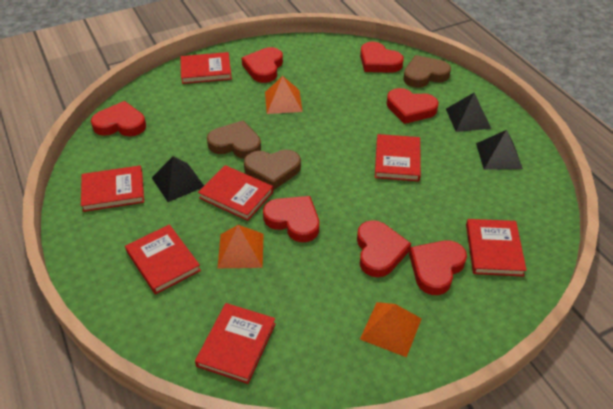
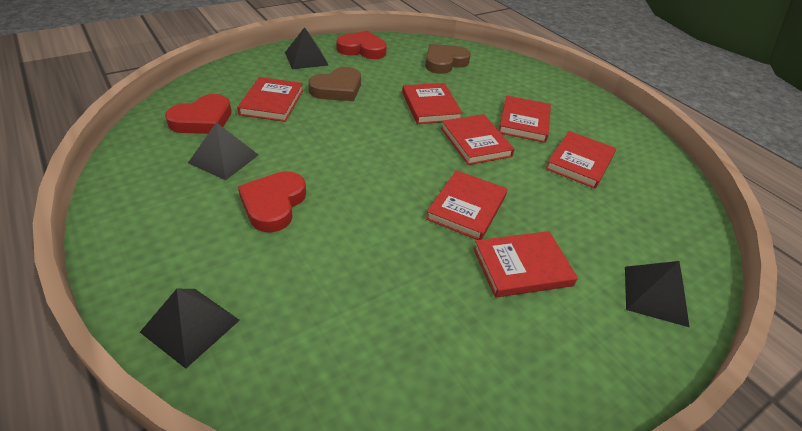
black pyramid: [152,156,204,202] [446,93,491,132] [476,130,523,170] = 3 -> [140,289,240,369] [188,122,258,180] [285,27,329,69] [625,261,689,327] = 4
brown heart: [207,120,261,159] [244,150,301,190] [403,55,451,88] = 3 -> [308,67,361,101] [425,44,471,74] = 2
orange pyramid: [217,225,264,269] [265,76,303,114] [360,302,422,357] = 3 -> none = 0
red heart: [91,101,146,136] [242,47,283,83] [263,196,319,242] [357,220,411,277] [360,42,404,73] [387,88,438,124] [409,240,467,295] = 7 -> [165,94,231,134] [238,171,306,232] [336,31,387,59] = 3

